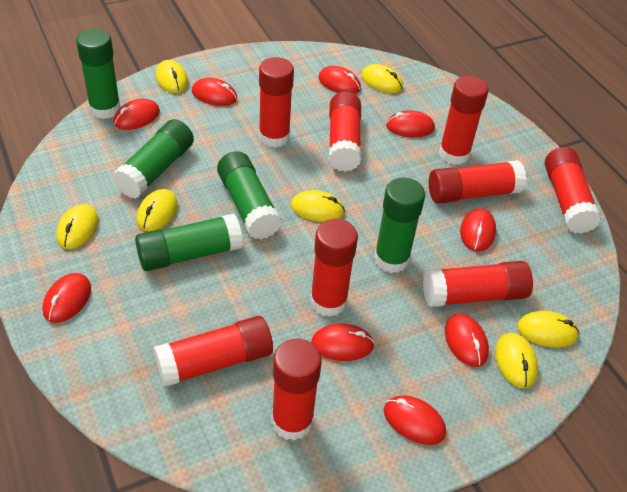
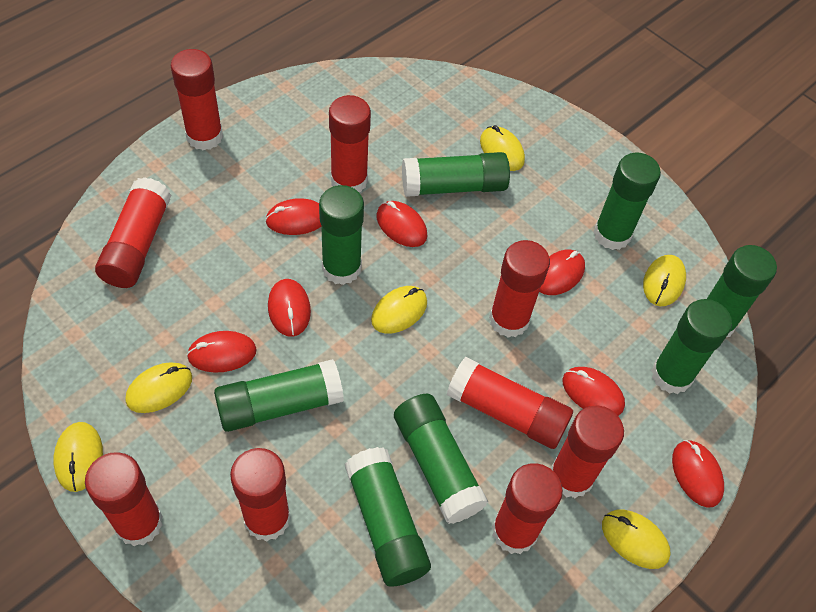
green glue stick: [76,28,121,119] [112,119,194,199] [135,213,243,271] [217,151,282,240] [374,178,425,273] = 5 -> [214,359,344,432] [319,185,364,285] [345,447,431,586] [394,394,488,524] [402,152,510,197] [593,153,661,250] [651,299,732,394] [707,245,777,337] = 8
red mouse: [42,273,91,323] [114,99,160,130] [192,78,237,106] [311,324,375,361] [318,66,361,94] [384,395,446,445] [386,110,435,137] [445,314,489,367] [460,208,496,252] = 9 -> [187,331,257,372] [265,198,321,235] [268,279,311,337] [376,201,428,247] [539,250,585,295] [563,367,625,416] [672,440,724,508] = 7
yellow mouse: [56,204,99,249] [137,189,178,231] [156,60,188,93] [291,190,345,222] [361,64,403,93] [495,333,538,388] [517,311,579,348] = 7 -> [53,422,103,492] [125,362,192,413] [371,286,427,334] [480,125,525,171] [602,510,671,569] [643,255,686,306] = 6

